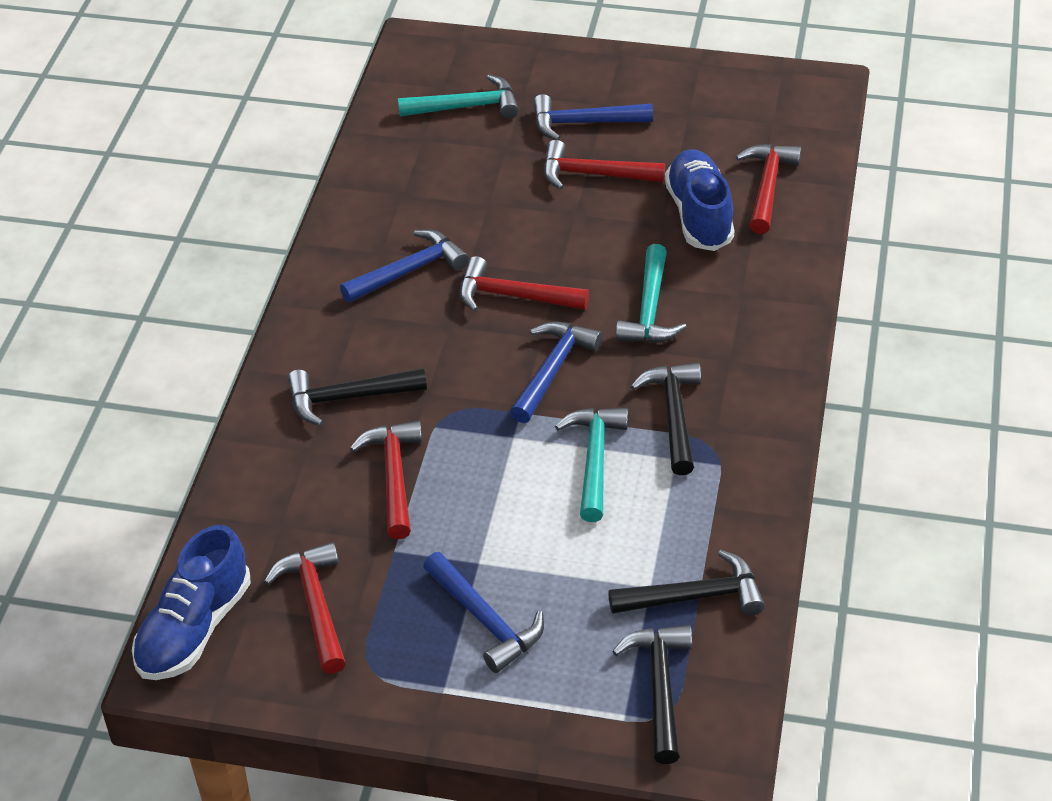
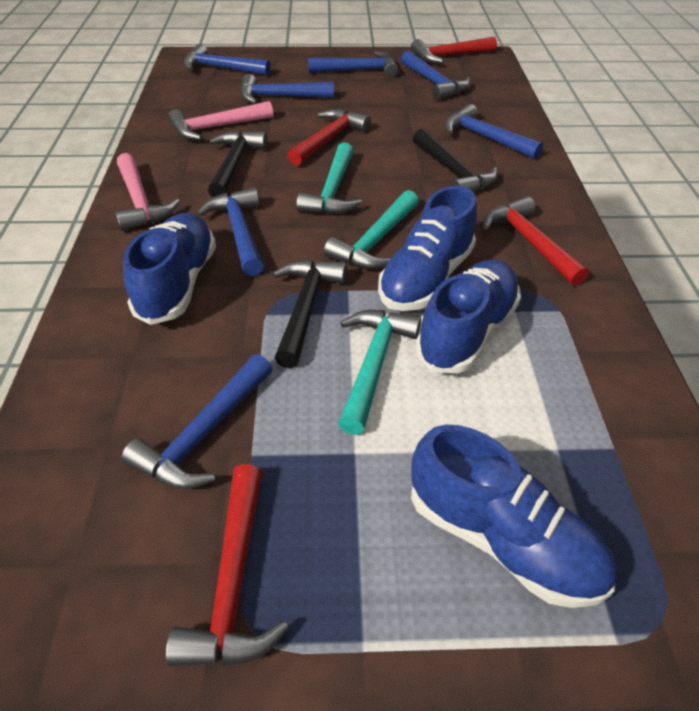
black hammer: [287,368,427,426] [608,550,765,616] [612,625,692,764] [630,363,701,475] = 4 -> [208,130,267,197] [272,259,347,368] [413,129,498,192] = 3
blue hammer: [340,229,469,303] [423,552,544,673] [510,322,602,423] [533,94,653,140] = 4 -> [121,354,272,489] [183,44,271,76] [197,187,264,276] [240,74,334,104] [308,51,398,77] [401,51,470,100] [444,104,543,159] = 7
blue shoe: [132,525,251,680] [665,149,735,251] = 2 -> [123,213,216,325] [378,186,477,311] [411,425,616,608] [415,260,521,373] = 4
pink hammer: none = 0 -> [115,153,180,231] [168,101,273,140] = 2
red hammer: [264,542,346,674] [350,421,422,539] [459,256,589,312] [543,140,665,190] [736,144,801,234] = 5 -> [166,464,289,666] [288,109,371,166] [411,37,497,63] [483,196,589,286] = 4

